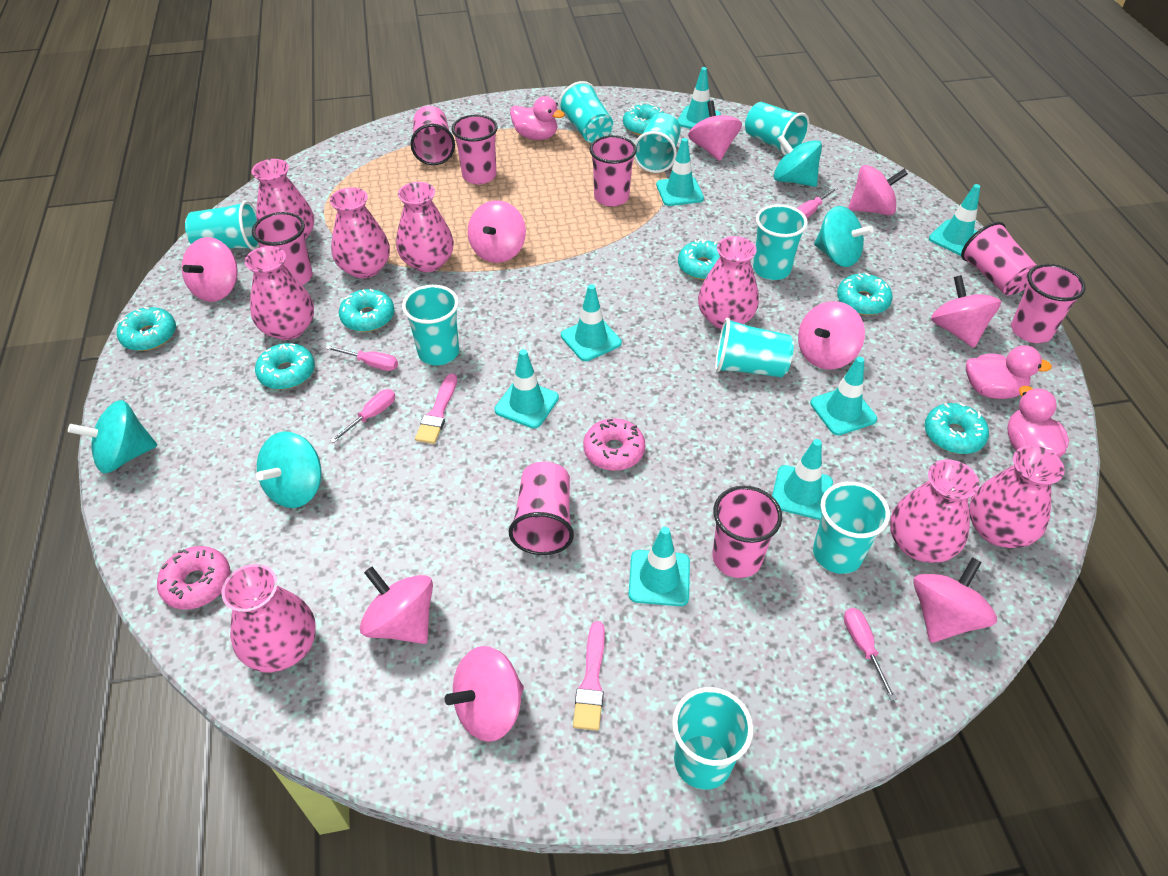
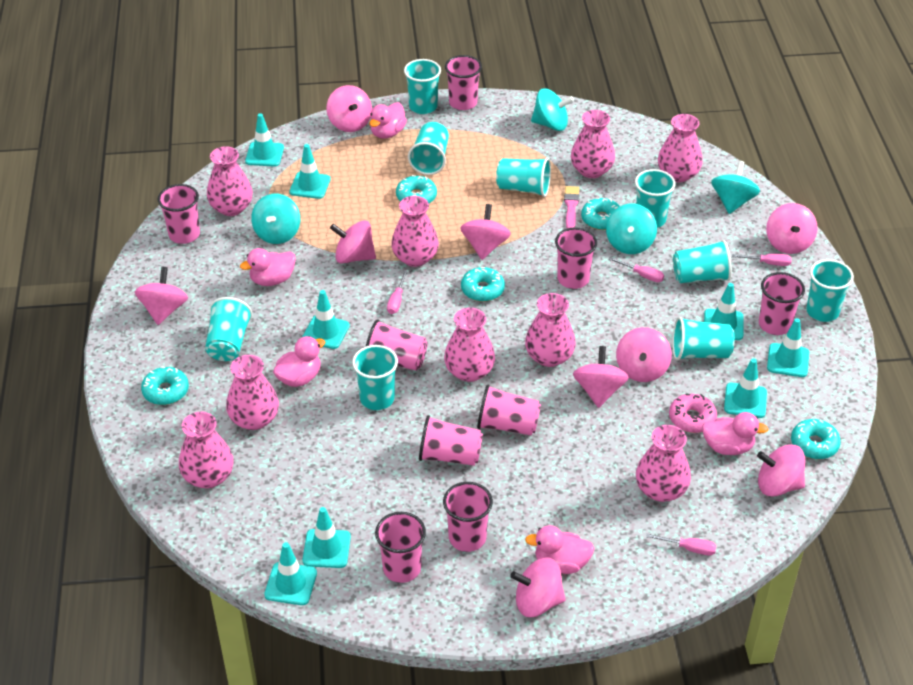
pink brush: [415,373,457,444] [573,621,605,731] = 2 -> [564,186,579,229] = 1
pink cup: [252,212,313,285] [410,106,455,165] [451,115,498,184] [509,462,574,555] [589,135,637,207] [712,486,782,578] [961,222,1037,295] [1011,264,1086,343] = 8 -> [158,184,200,244] [366,319,428,371] [375,512,426,583] [419,415,483,466] [443,482,493,552] [445,55,482,110] [477,384,541,436] [555,227,597,289] [759,272,805,335] = 9
pink donut: [157,546,230,610] [583,419,645,471] = 2 -> [669,393,717,433] = 1
pink duck: [510,96,565,140] [966,346,1052,399] [1007,386,1069,458] = 3 -> [240,248,296,286] [273,336,325,387] [369,102,407,139] [525,525,595,574] [702,412,768,455] = 5
pink vase: [221,564,316,672] [245,246,314,340] [252,159,314,240] [330,187,390,278] [396,182,454,272] [698,236,759,329] [890,459,980,563] [969,445,1065,548] = 8 -> [179,412,234,488] [207,146,253,216] [226,355,279,430] [391,196,439,267] [444,308,495,382] [525,293,576,367] [571,110,615,178] [636,425,691,502] [658,114,703,183] = 9
turquoise donut: [117,307,176,351] [255,343,315,389] [339,289,395,332] [623,103,664,135] [678,239,720,280] [837,273,893,315] [925,403,989,454] = 7 -> [141,366,189,405] [396,175,437,203] [461,267,505,302] [581,198,620,230] [791,419,841,459] = 5

